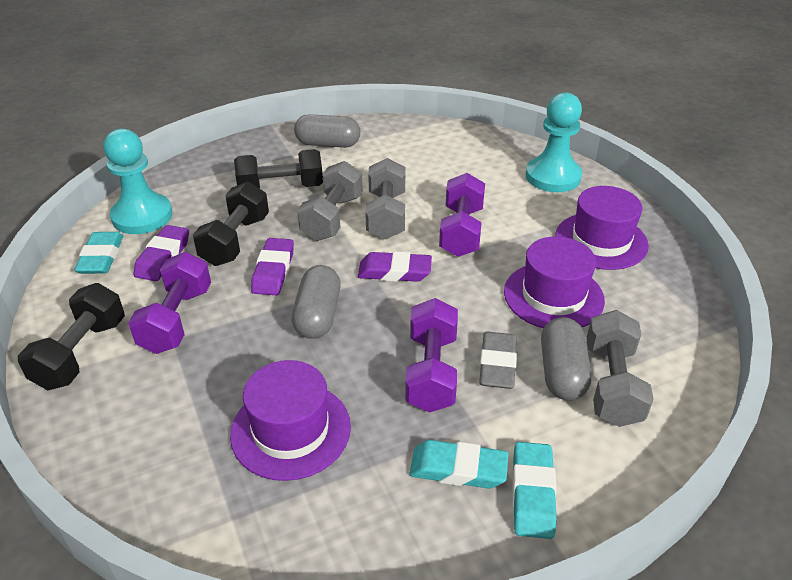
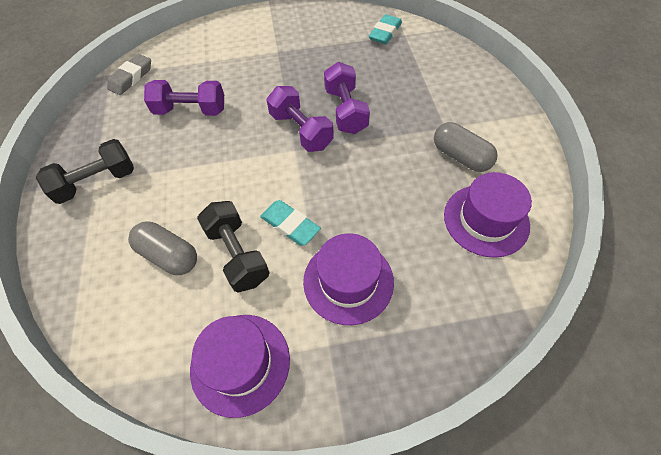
black dumbbell: [18,283,125,390] [193,182,269,266] [234,149,323,189] = 3 -> [35,139,134,204] [197,201,270,292] = 2
grey capsule: [291,265,341,339] [294,114,360,148] [541,317,591,401] = 3 -> [128,221,197,275] [434,122,498,172] = 2
grey dumbbell: [297,161,363,241] [365,158,405,239] [587,310,654,427] = 3 -> none = 0
purple eraser: [133,225,189,281] [251,238,294,295] [358,251,432,282] = 3 -> none = 0
turquoise eraser: [74,232,123,274] [410,440,509,489] [512,442,557,539] = 3 -> [260,200,321,246] [369,14,402,44] = 2
turquoise pawn: [103,129,173,234] [526,92,582,192] = 2 -> none = 0

